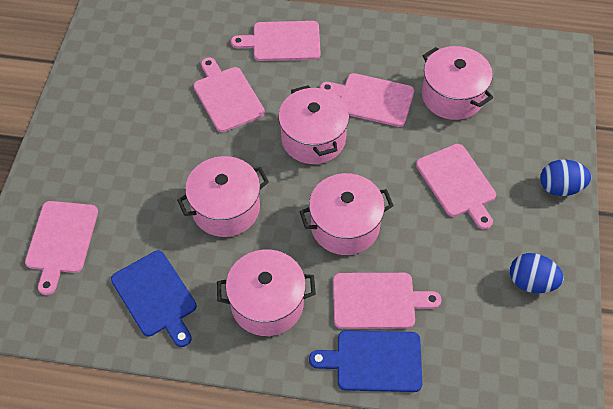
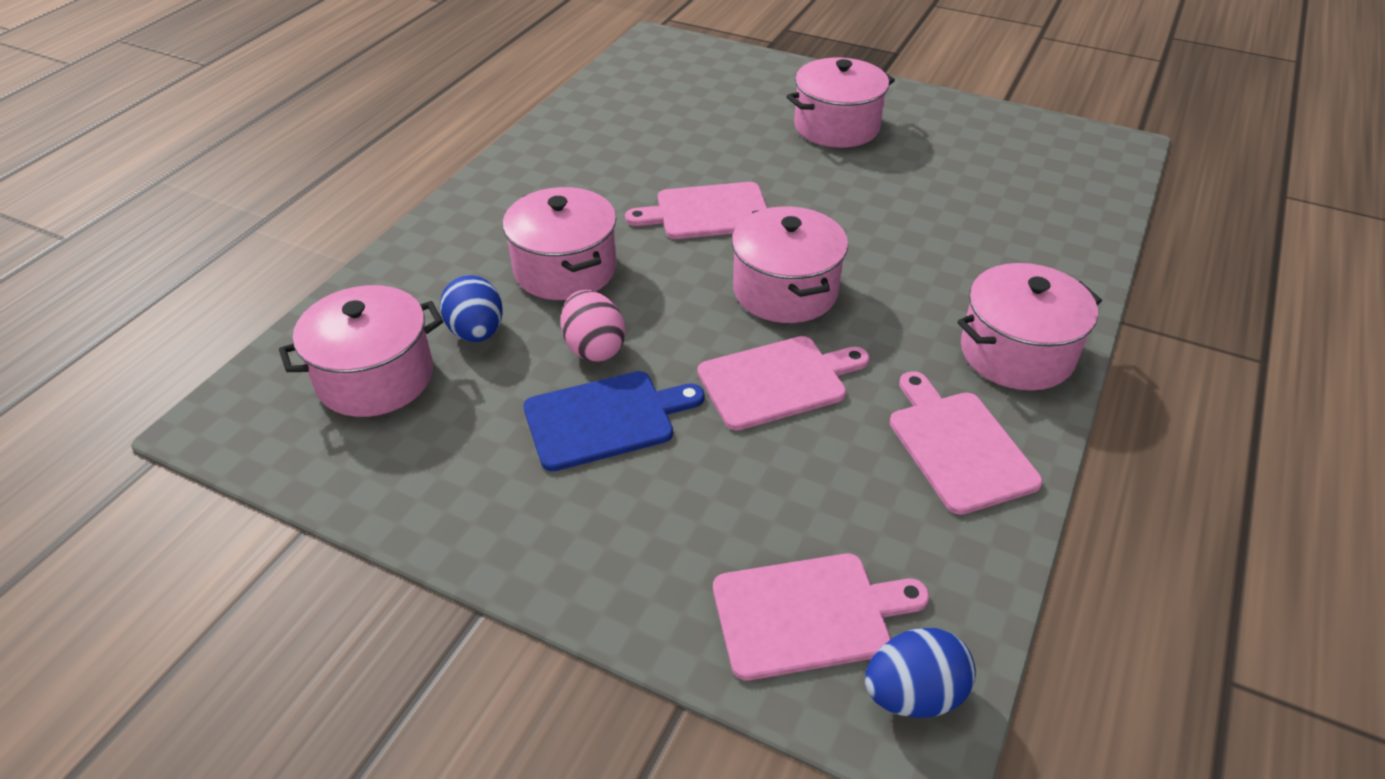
blue cutting board: [111,251,197,347] [309,330,422,392] = 2 -> [523,371,704,471] = 1
pink cutting board: [25,201,98,295] [193,57,265,132] [231,21,320,61] [320,73,414,127] [333,273,441,329] [416,144,496,230] = 6 -> [625,182,767,239] [697,336,869,431] [713,554,930,680] [890,371,1043,515] = 4
pink egg: none = 0 -> [561,290,625,362] = 1

